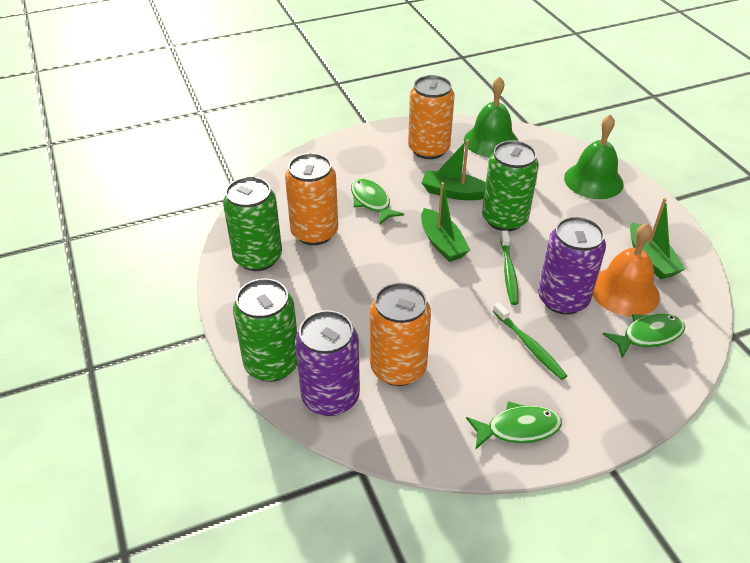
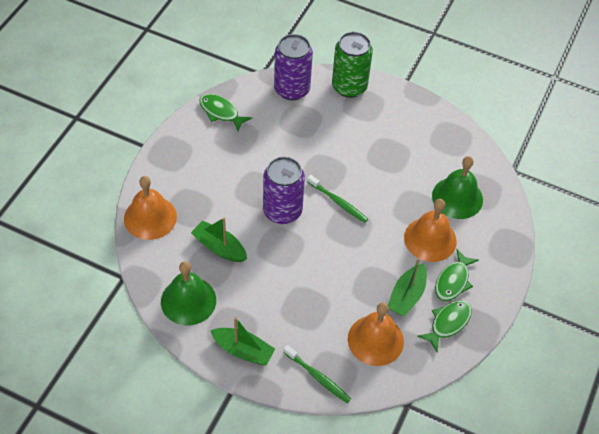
green can: [223,177,282,271] [233,278,297,382] [482,140,539,231] = 3 -> [332,32,373,98] = 1
orange bell: [592,223,660,317] = 1 -> [124,176,177,240] [348,302,404,366] [404,199,457,262] = 3
orange can: [285,153,338,245] [370,282,431,386] [408,75,455,159] = 3 -> none = 0

